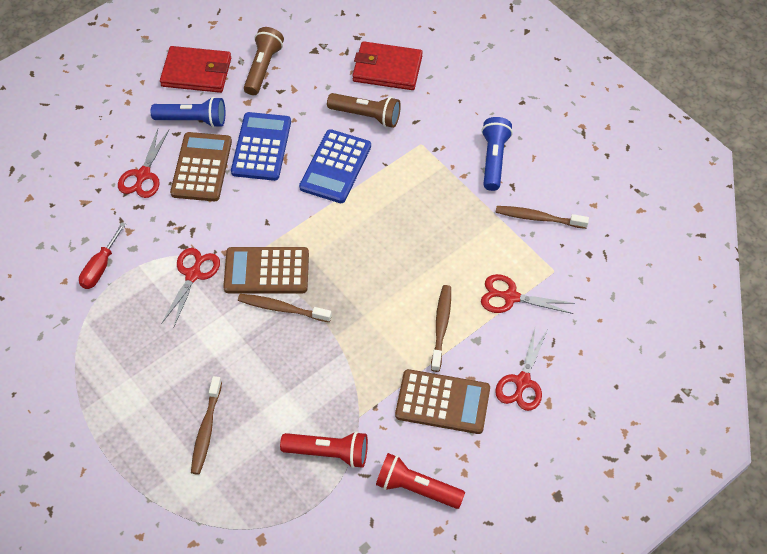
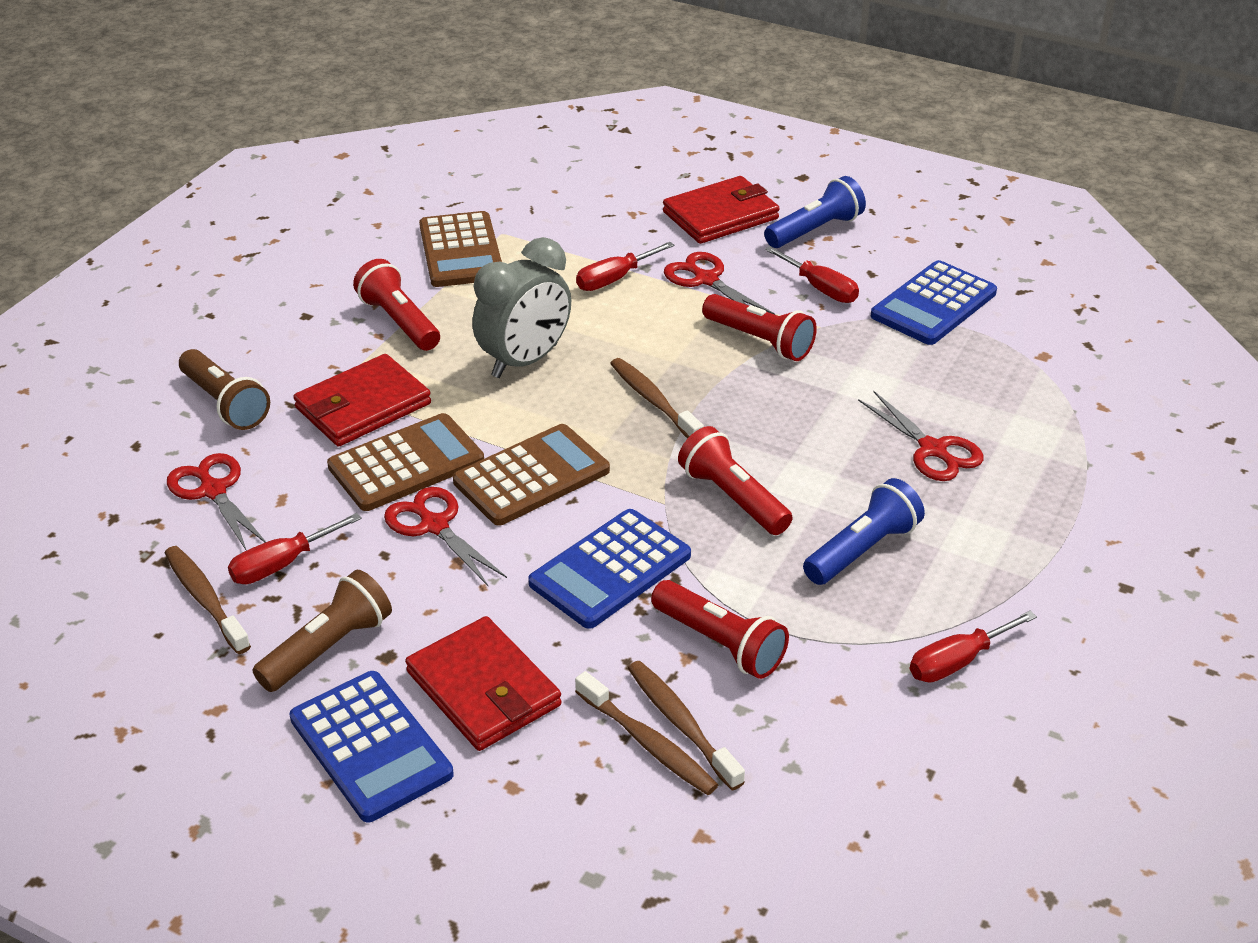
blue calculator: [231,112,291,181] [299,129,371,203] = 2 -> [289,671,454,822] [528,509,691,629] [871,260,997,345] = 3
grey clock: none = 0 -> [472,237,571,378] = 1
red flashlight: [280,431,368,468] [376,453,465,509] = 2 -> [353,259,440,351] [651,580,789,679] [678,426,793,535] [702,294,817,361] = 4
red screwdriver: [79,222,126,289] = 1 -> [228,513,362,584] [576,242,675,291] [765,246,859,303] [910,611,1037,683] = 4
red wallet: [160,46,231,93] [352,41,423,90] = 2 -> [294,354,431,447] [405,616,562,751] [663,176,780,244] = 3

